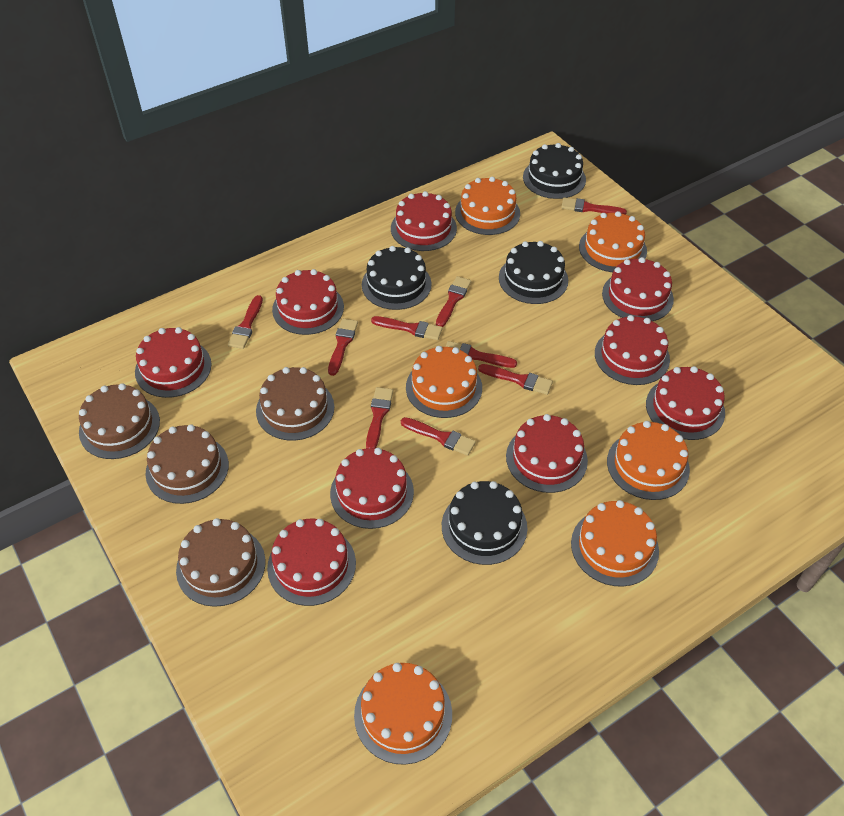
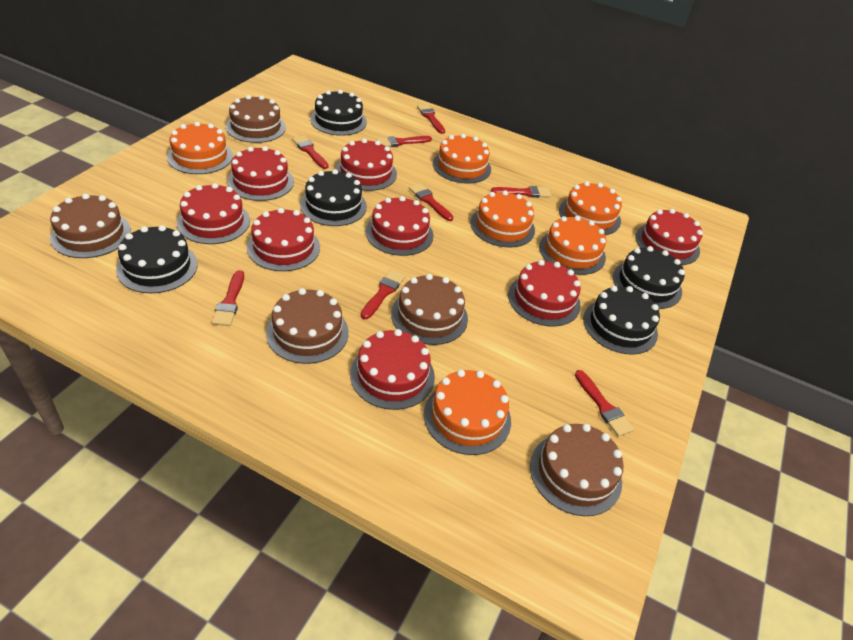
black cake: [362,246,432,310] [442,481,528,565] [499,241,568,304] [523,143,586,199] = 4 -> [116,225,198,293] [300,169,367,226] [310,90,367,136] [583,286,660,354] [613,246,685,309] = 5
brown cake: [79,383,160,459] [145,424,229,504] [176,518,265,607] [256,367,334,441] = 4 -> [50,193,131,258] [226,95,286,143] [266,288,349,364] [391,274,468,345] [530,424,624,516] = 5
red brush: [228,295,263,349] [328,319,358,376] [366,387,393,448] [371,316,443,340] [401,417,476,456] [436,276,471,327] [446,341,517,368] [478,364,553,395] [561,197,627,215] = 9 -> [212,270,244,326] [292,135,329,169] [361,270,405,319] [376,136,432,147] [409,183,453,221] [417,104,445,134] [491,186,551,198] [575,370,634,437] = 8
red cake: [135,327,212,398] [267,519,356,606] [272,269,344,335] [330,448,414,529] [391,191,457,251] [506,414,588,493] [595,315,670,385] [602,257,674,321] [646,366,725,440] = 9 -> [177,183,250,244] [227,146,294,201] [247,208,320,271] [336,139,397,191] [350,329,435,410] [366,196,433,256] [508,260,581,326] [635,209,703,265] = 8

